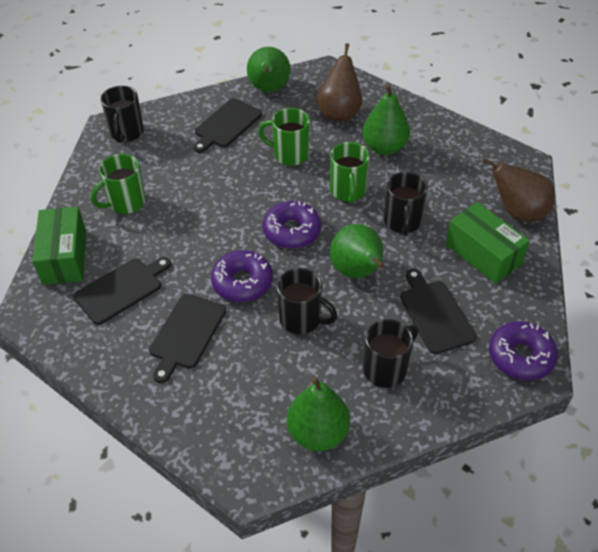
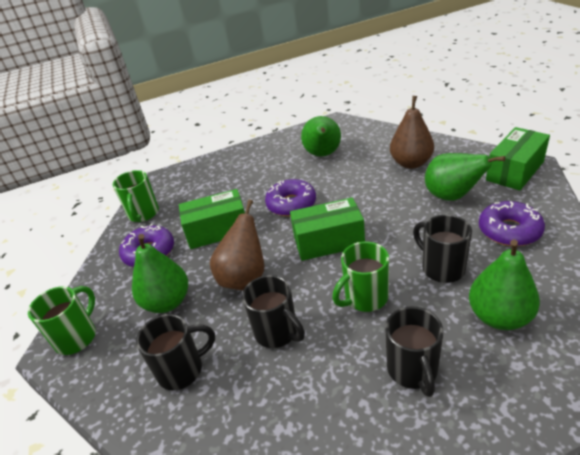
black cutting board: [73,257,171,325] [149,294,226,383] [193,98,262,153] [400,269,477,354] = 4 -> none = 0
green box: [33,207,86,285] [446,202,530,284] = 2 -> [179,189,245,249] [290,197,365,261] [486,127,550,190] = 3

